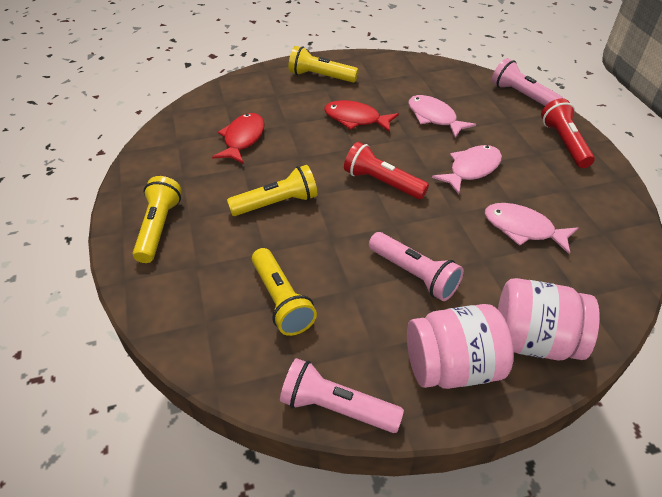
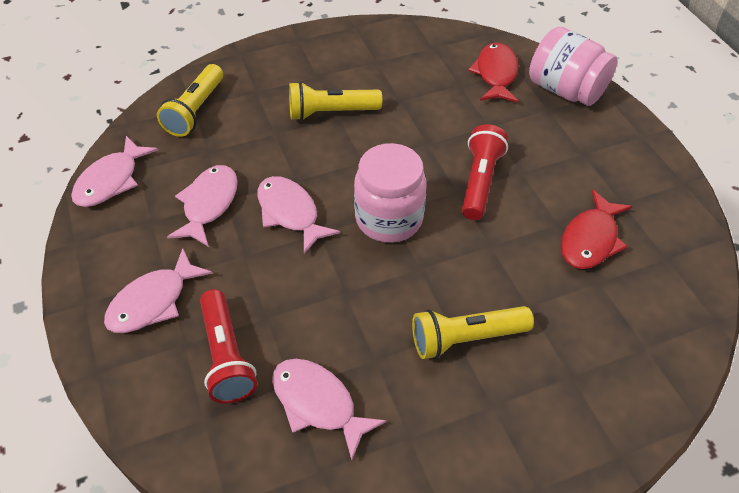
pink fish: [408,95,476,138] [432,145,502,194] [485,203,578,255] = 3 -> [71,136,158,207] [104,248,213,333] [167,165,238,247] [257,176,340,254] [272,359,387,460] = 5
pink flashlight: [280,358,404,433] [369,232,464,301] [492,58,563,106] = 3 -> none = 0
yellow flashlight: [133,176,182,263] [227,165,318,216] [252,248,317,336] [288,46,359,83] = 4 -> [157,64,223,137] [289,82,382,121] [412,306,534,359] = 3

